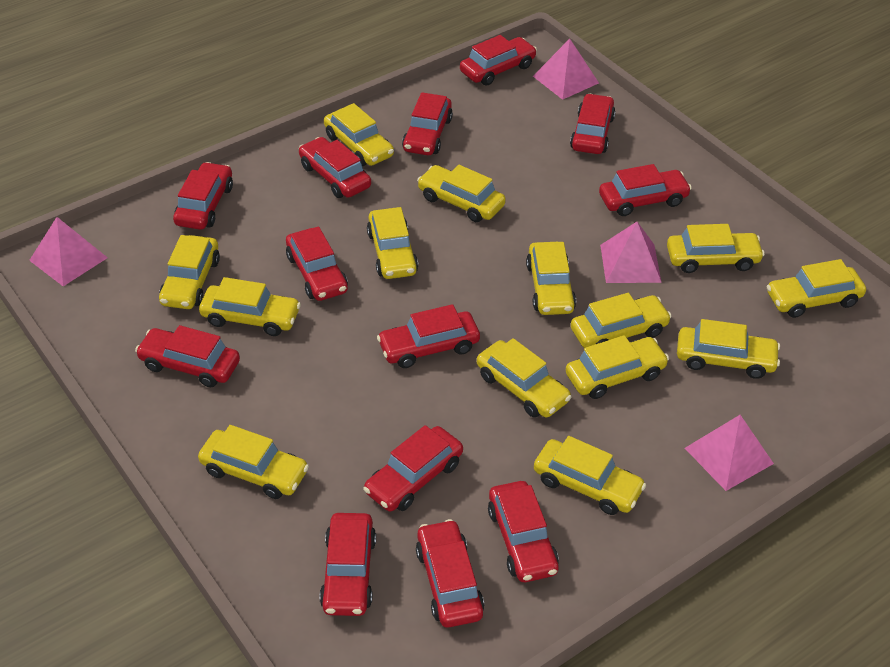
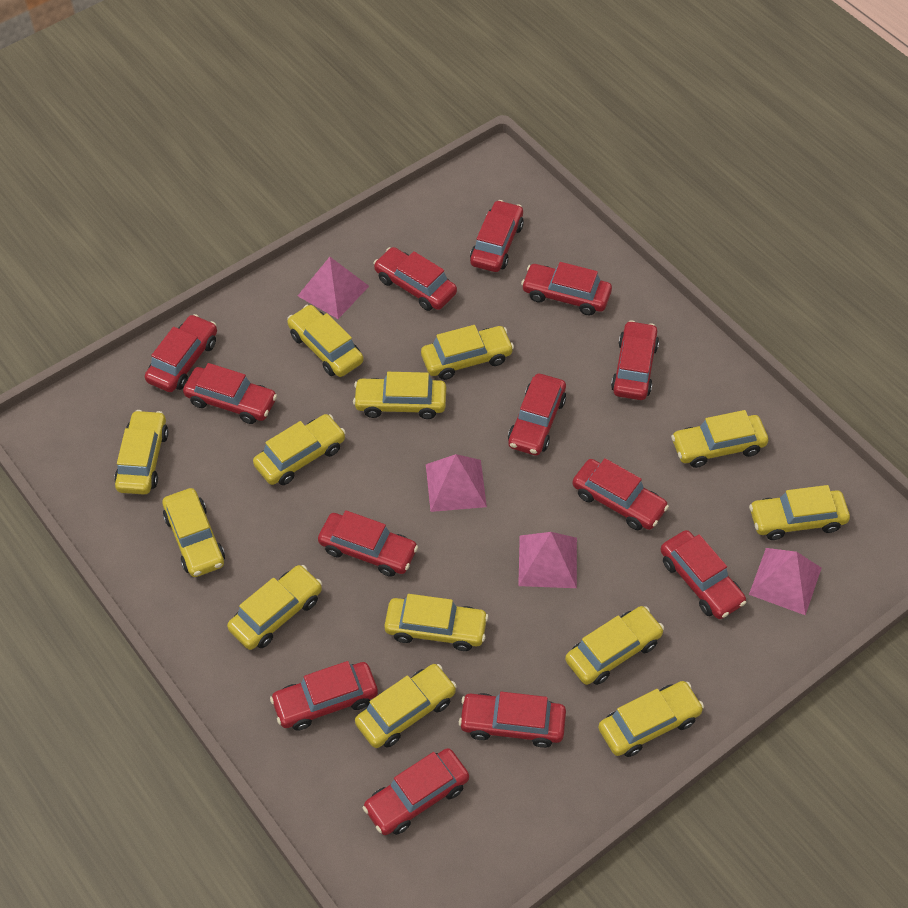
yellow car: [159,235,220,309] [198,425,309,499] [199,277,301,336] [324,103,394,166] [367,207,418,279] [417,165,506,222] [477,338,572,418] [526,242,576,315] [534,436,646,515] [566,335,669,399] [571,293,672,348] [667,224,765,273] [677,319,780,379] [767,259,866,318] = 14 -> [114,410,169,495] [162,488,225,577] [227,565,322,650] [253,414,346,485] [287,305,364,377] [353,372,446,419] [355,664,457,748] [384,594,489,651] [421,325,514,380] [565,606,664,685] [598,681,704,757] [671,410,768,468] [749,485,850,540] = 13

